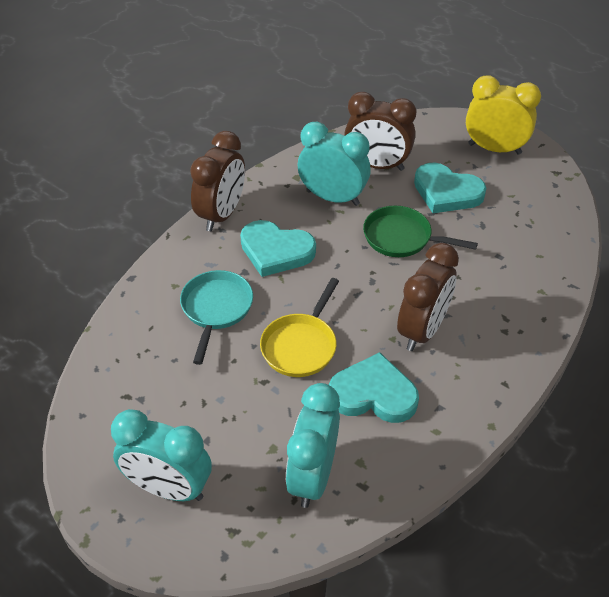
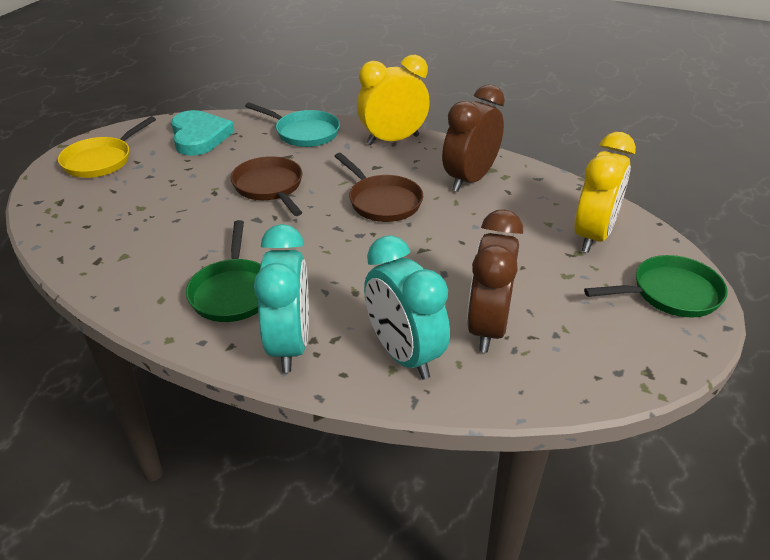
brown clock: [190,131,245,231] [344,92,416,171] [397,243,459,351] = 3 -> [442,84,505,192] [467,209,523,353] = 2
brown pan: none = 0 -> [231,156,303,216] [335,153,423,222] = 2
green pan: [363,206,478,257] = 1 -> [186,220,261,322] [584,255,728,317] = 2
turquoise clock: [111,409,212,501] [286,383,340,508] [298,122,371,206] = 3 -> [254,224,309,372] [364,235,450,379] = 2
turquoise heart: [240,220,316,277] [328,352,419,423] [414,163,486,213] = 3 -> [171,110,234,156] = 1
yellow clock: [466,75,541,155] = 1 -> [357,55,430,145] [574,132,636,253] = 2

